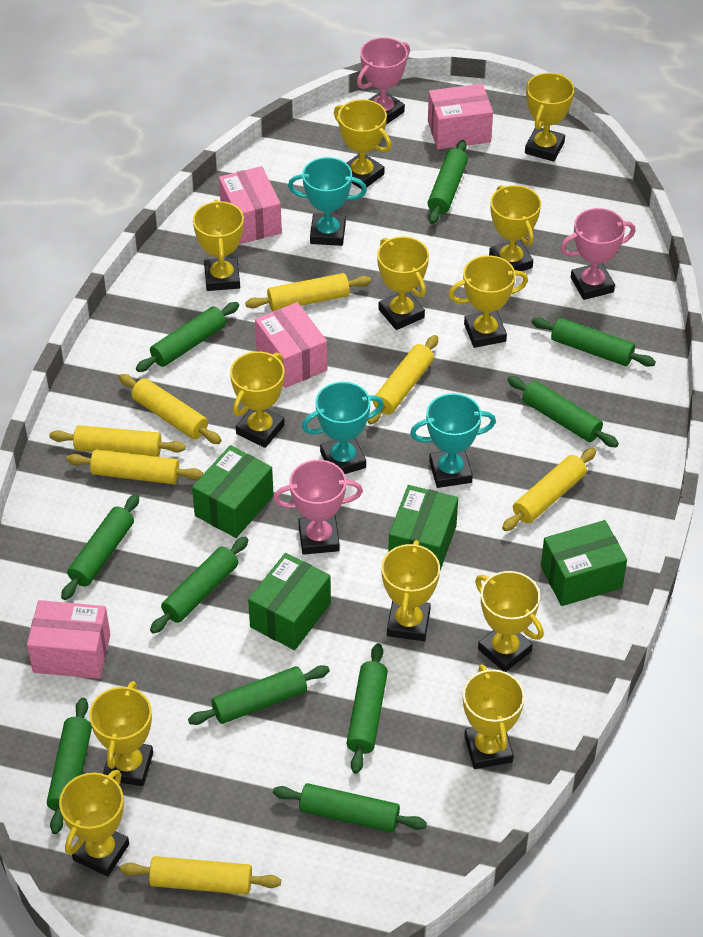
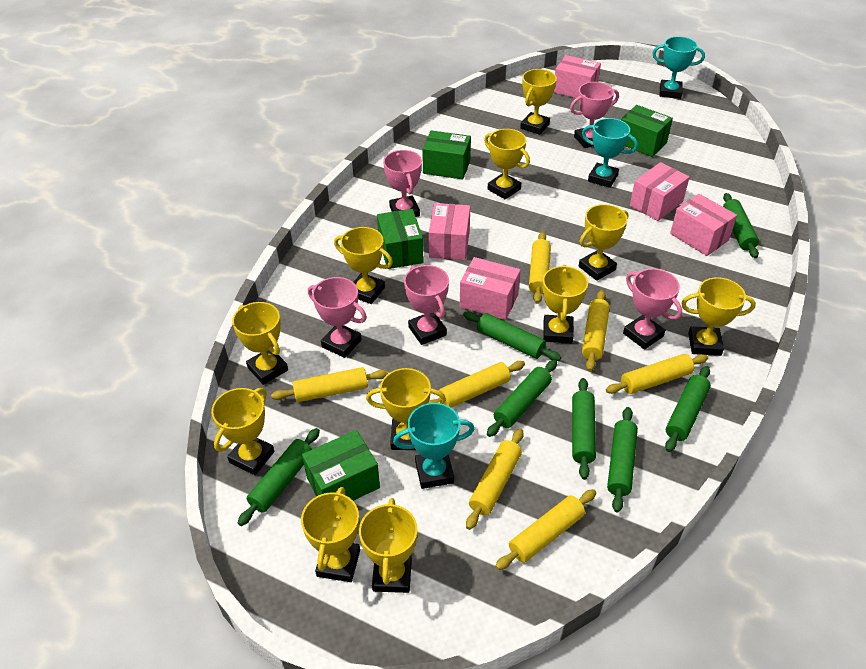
green rolling pin: [47,698,92,834] [61,494,139,600] [136,302,239,372] [150,537,248,634] [188,665,330,725] [273,783,427,833] [346,643,388,774] [428,140,468,224] [507,376,619,447] [531,317,656,367] = 10 -> [238,428,320,526] [463,311,561,361] [487,360,557,437] [572,378,596,480] [607,407,638,513] [665,366,711,452] [723,193,759,258] = 7
pink box: [27,600,110,679] [219,166,282,244] [255,302,327,388] [428,84,493,149] = 4 -> [429,203,470,260] [460,257,521,320] [554,55,601,98] [630,162,690,221] [670,194,737,256] = 5
pink trophy: [273,460,363,555] [357,37,410,125] [560,208,636,300] = 3 -> [308,277,367,358] [383,150,422,217] [404,265,449,345] [570,82,619,148] [623,268,682,350] = 5
yellow trophy: [59,770,129,877] [89,681,153,786] [193,200,244,291] [230,351,285,448] [334,99,391,189] [377,236,429,330] [381,540,440,641] [448,255,528,348] [463,664,525,769] [475,571,544,672] [489,185,541,271] [525,73,574,162] = 12 -> [211,388,274,475] [232,302,288,385] [301,487,360,582] [334,227,393,304] [359,498,418,593] [366,368,446,450] [484,129,530,200] [520,69,557,135] [542,265,588,344] [579,204,628,281] [681,277,756,356] = 11

